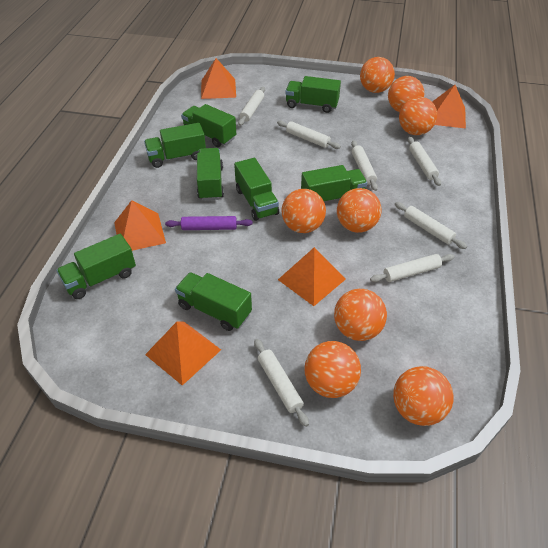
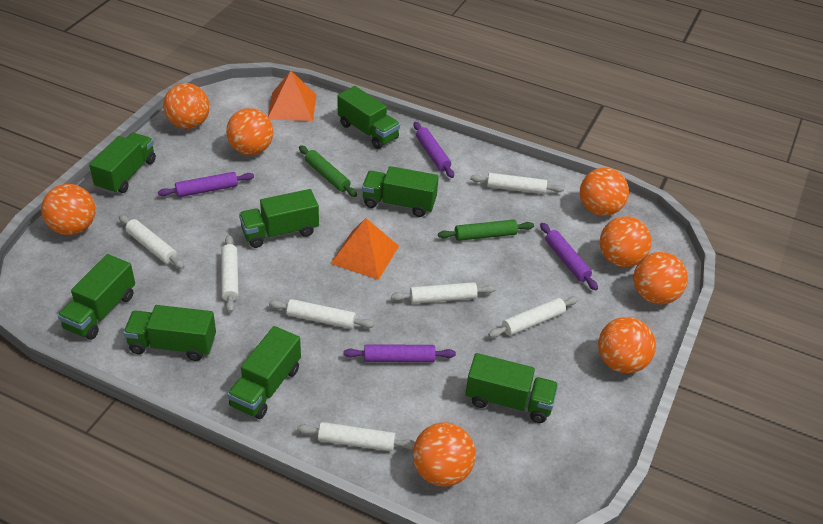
green rolling pin: none = 0 -> [299,146,357,197] [438,220,534,241] = 2
orange pyramid: [114,200,166,251] [145,321,221,386] [201,58,236,99] [278,247,346,306] [432,85,466,129] = 5 -> [268,71,316,121] [330,218,399,280] = 2
purple rolling pin: [165,216,252,230] = 1 -> [158,172,254,197] [344,344,456,362] [413,122,454,178] [540,223,598,290] = 4

